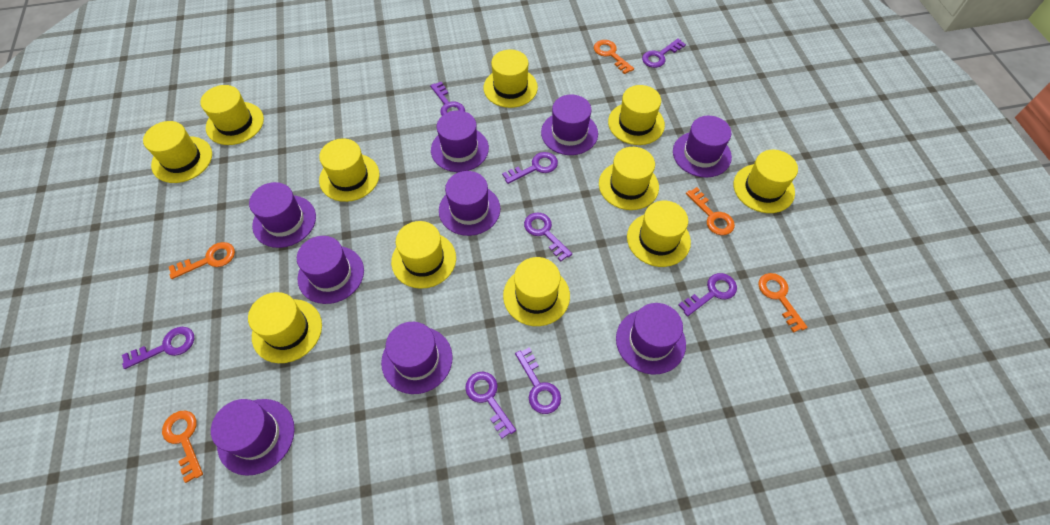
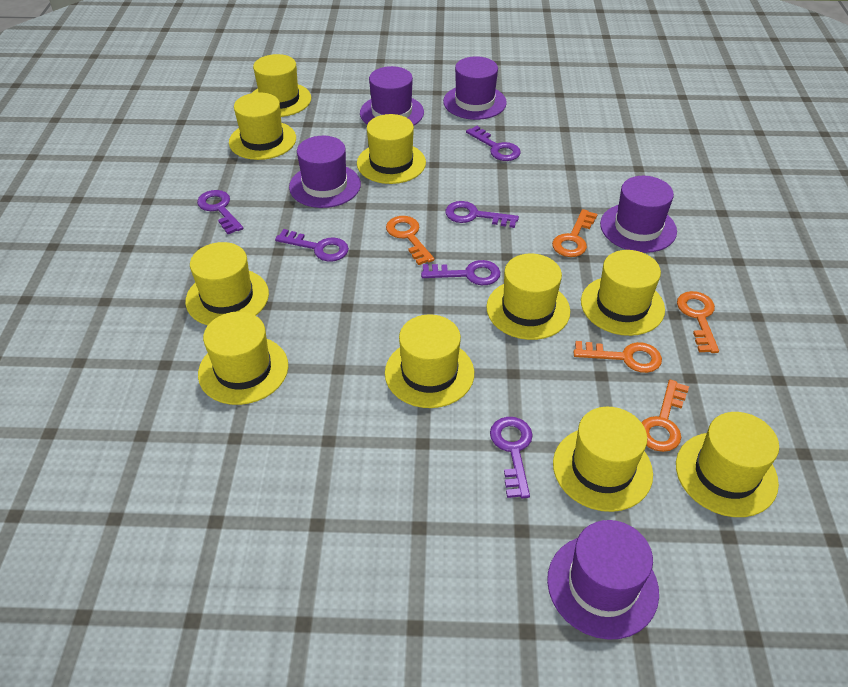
purple hat: [211,399,295,476] [249,182,316,248] [297,236,364,304] [381,322,453,394] [431,111,489,172] [439,171,500,236] [541,95,598,155] [616,303,686,374] [673,116,732,178] = 9 -> [289,136,361,208] [360,66,424,126] [443,56,507,120] [547,520,659,640] [600,176,677,253] = 5
purple key: [122,327,194,369] [430,82,465,116] [465,372,516,439] [502,152,558,184] [515,347,561,414] [524,212,572,261] [642,39,686,68] [678,273,737,316] = 8 -> [197,190,243,234] [275,229,349,262] [421,260,500,285] [445,201,519,228] [466,126,521,161] [490,417,533,498] = 6
yellow hat: [143,121,212,183] [200,85,264,145] [248,292,322,363] [319,139,379,202] [391,221,456,289] [484,49,538,108] [503,257,570,326] [599,147,659,210] [608,85,665,145] [627,201,691,267] [734,150,798,213] = 11 -> [185,242,269,325] [198,311,288,405] [229,92,296,160] [252,54,311,117] [357,114,426,184] [385,314,474,408] [486,254,570,340] [553,407,653,512] [581,250,665,336] [676,412,779,517] = 10

